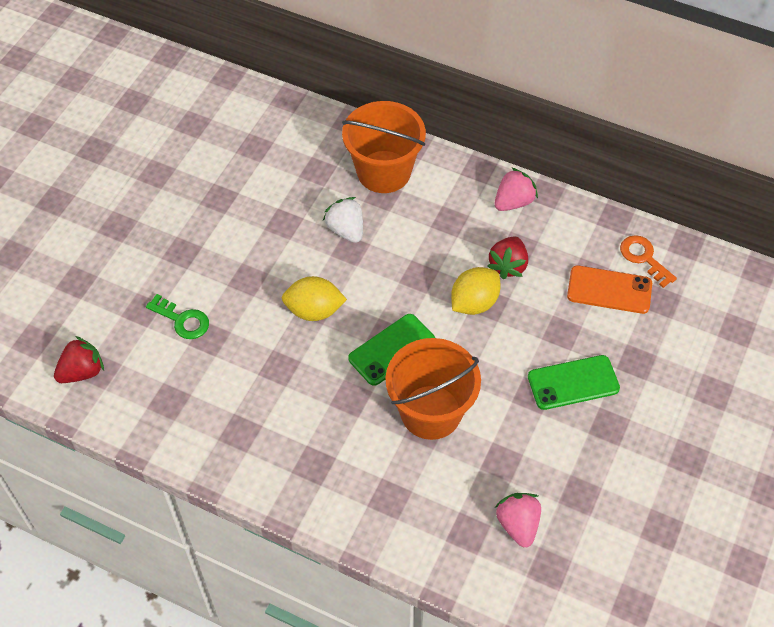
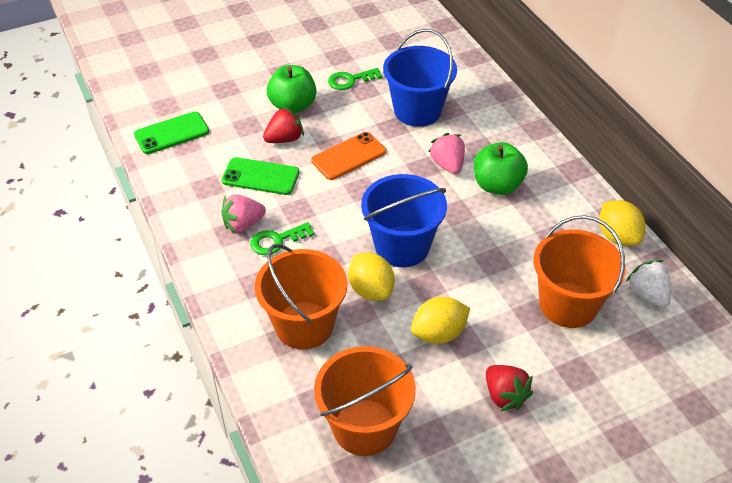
blue bucket: none = 0 -> [361,174,447,267] [383,29,457,127] = 2
green apple: none = 0 -> [267,65,316,113] [474,142,528,195] = 2
green key: [146,294,209,339] = 1 -> [250,222,314,255] [328,68,382,90] = 2
orange bucket: [342,101,426,193] [386,338,481,440] = 2 -> [255,244,347,350] [314,346,416,456] [533,215,626,328] = 3
orange key: [620,235,677,288] = 1 -> none = 0
yellow lemon: [282,276,347,321] [451,267,500,315] = 2 -> [348,252,395,301] [411,297,470,344] [599,200,645,246] = 3

